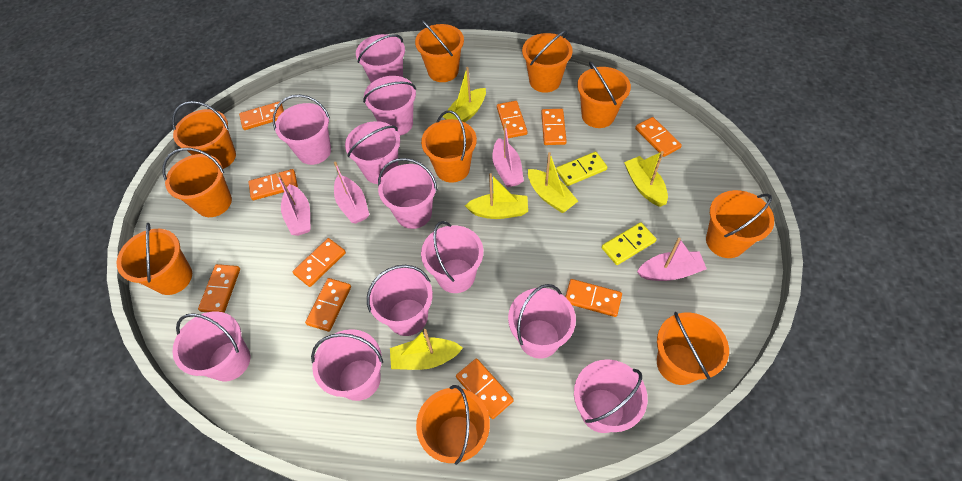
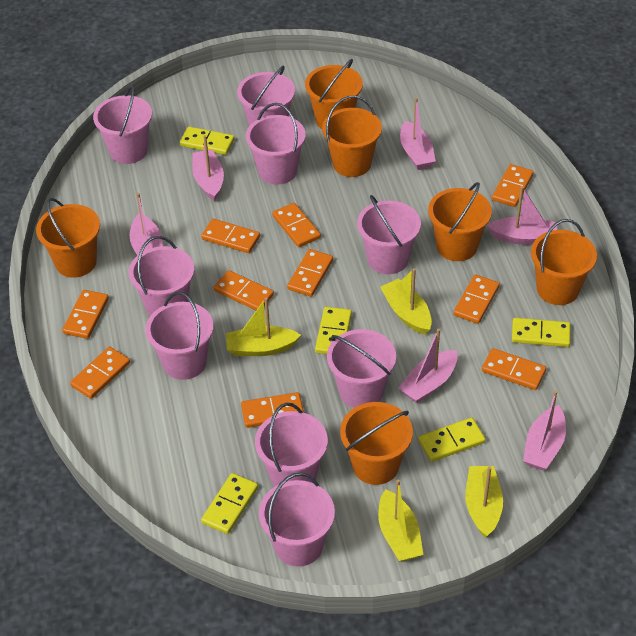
orange bucket: [117,223,192,295] [162,148,232,217] [172,101,236,169] [415,20,464,82] [416,385,490,465] [421,111,477,183] [522,30,573,93] [577,61,631,128] [657,312,729,385] [706,190,774,258] = 10 -> [36,198,100,278] [305,59,363,129] [322,96,382,177] [340,402,413,485] [428,182,492,261] [531,219,597,305] = 6
pink boat: [276,173,310,236] [334,161,369,224] [492,123,524,187] [637,238,707,281] = 4 -> [130,193,163,256] [192,135,224,201] [398,329,458,403] [400,98,436,170] [487,186,557,245] [523,390,566,471] = 6
pink bucket: [172,311,250,381] [273,95,331,165] [311,329,383,401] [345,121,400,184] [356,34,405,83] [363,76,416,136] [367,265,433,336] [378,158,437,229] [421,221,484,293] [508,284,576,358] [574,359,648,433] = 11 -> [93,85,152,164] [129,236,194,316] [146,292,214,380] [237,65,295,126] [246,103,306,185] [255,403,328,487] [259,472,335,567] [327,329,396,408] [357,195,421,274] = 9
yellow boat: [390,329,463,370] [442,67,486,122] [465,173,528,219] [528,152,578,213] [624,151,668,207] = 5 -> [226,297,301,356] [378,480,424,562] [380,268,432,335] [466,466,503,538] = 4
yellow domino: [556,152,607,186] [602,222,657,265] = 2 -> [180,127,235,155] [201,473,258,534] [315,307,352,354] [418,417,486,462] [512,318,571,347] = 5

